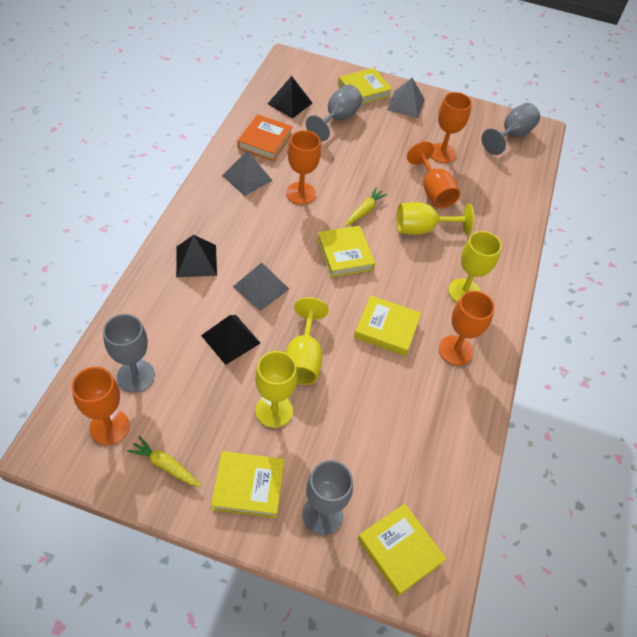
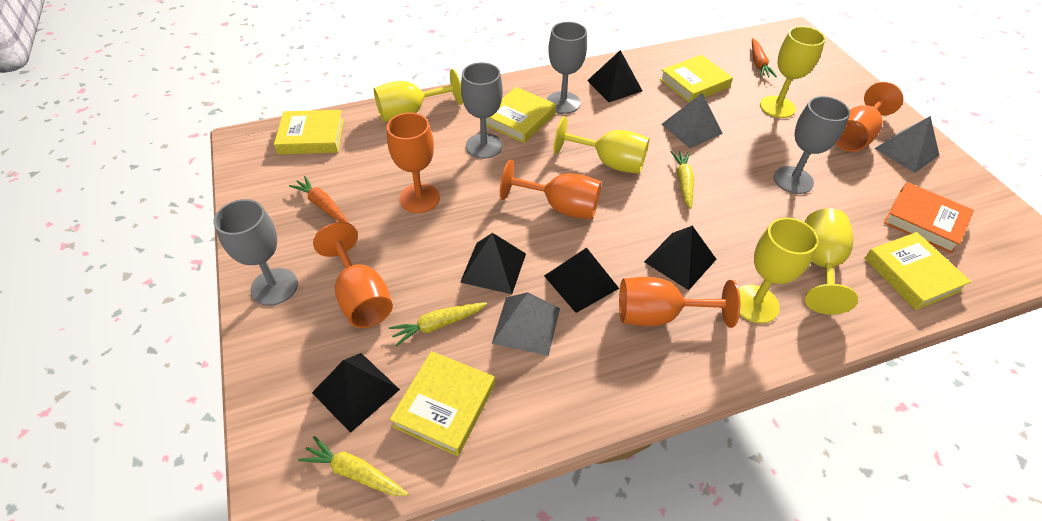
black pyramid: [176,235,217,277] [201,315,260,365] [268,76,312,119] = 3 -> [312,353,400,433] [460,233,526,294] [544,248,619,313] [587,50,642,102] [644,226,716,290] = 5
orange carrot: none = 0 -> [289,176,349,223] [752,38,777,77] = 2
yellow carrot: [127,436,202,487] [345,188,388,227] = 2 -> [298,436,408,496] [389,302,487,346] [671,151,694,209] = 3
yellow goblet: [255,351,297,428] [285,297,329,385] [397,202,474,235] [448,231,502,302] = 4 -> [374,69,463,122] [554,116,650,174] [739,218,818,323] [760,26,825,118] [805,208,858,315] = 5

